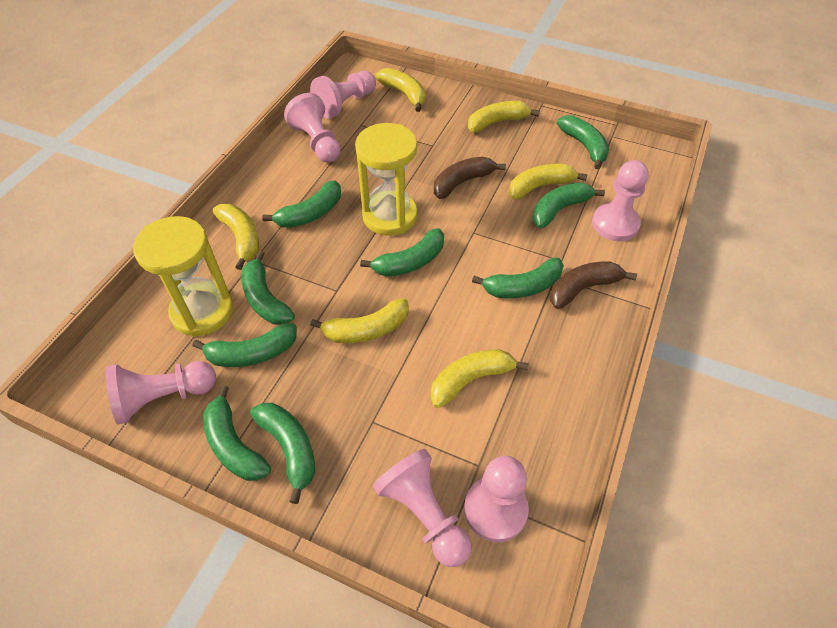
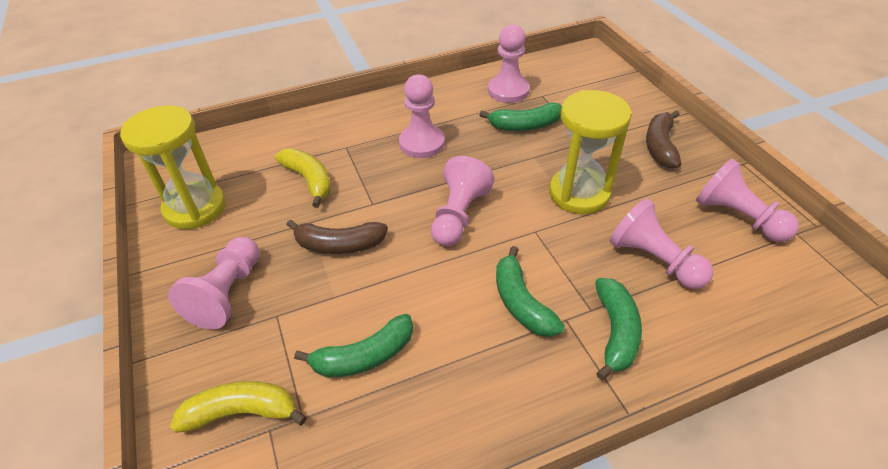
green banana: [193,323,297,367] [203,386,271,481] [241,251,295,325] [250,403,315,504] [262,180,341,228] [360,228,444,277] [472,258,564,298] [532,182,605,228] [557,115,609,170] = 9 -> [294,314,413,377] [480,102,562,131] [496,246,565,337] [595,278,642,380] = 4
yellow banana: [213,204,259,270] [310,298,409,343] [375,68,426,112] [431,349,529,408] [468,101,540,132] [509,164,588,199] = 6 -> [170,381,307,433] [275,149,331,208] = 2

